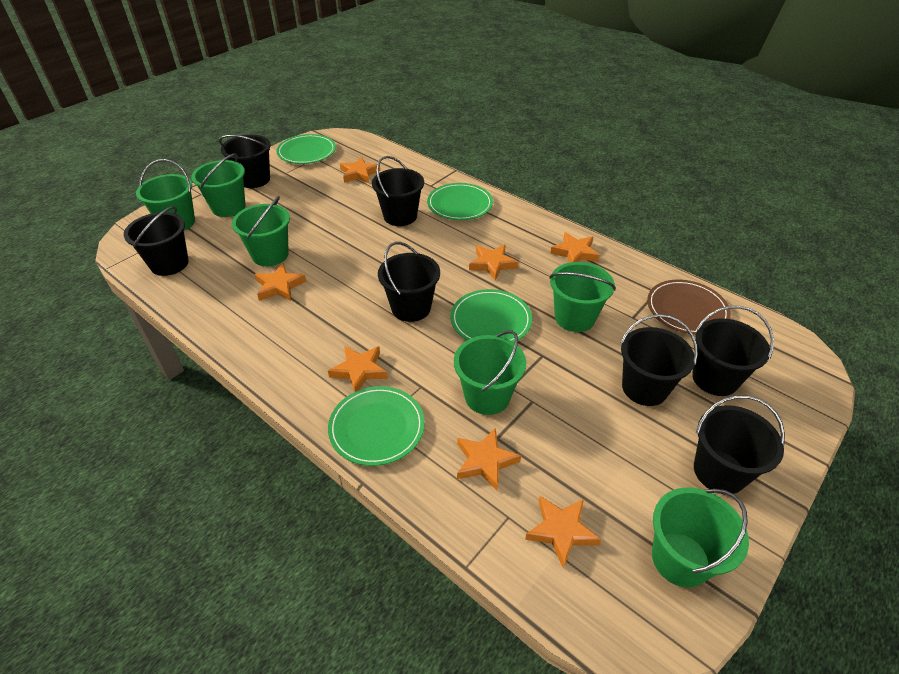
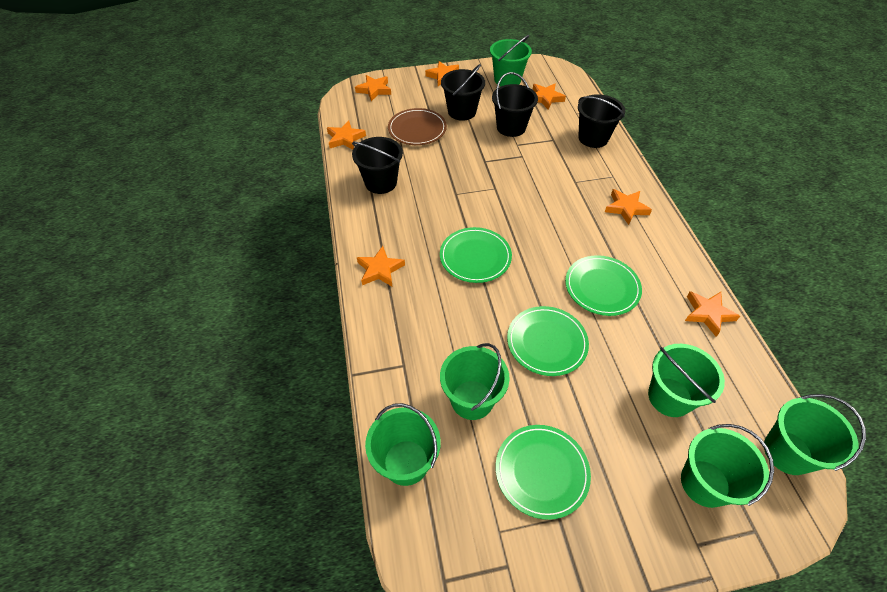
black bucket: [124,206,188,276] [219,135,271,188] [372,156,424,226] [378,242,440,322] [620,314,698,406] [692,306,774,396] [694,395,785,494] = 7 -> [352,137,403,194] [441,64,485,121] [492,72,538,137] [578,94,625,148] = 4

